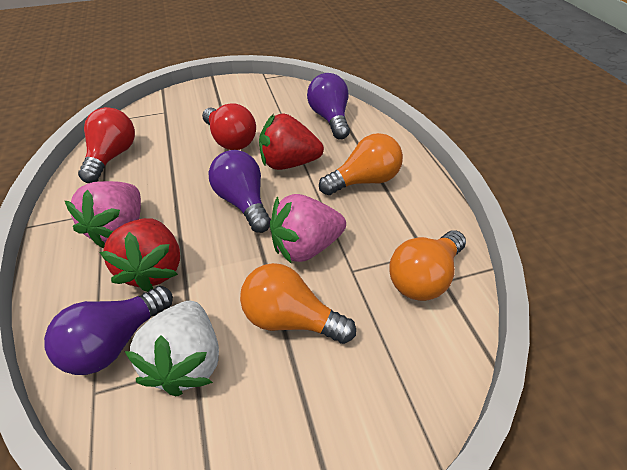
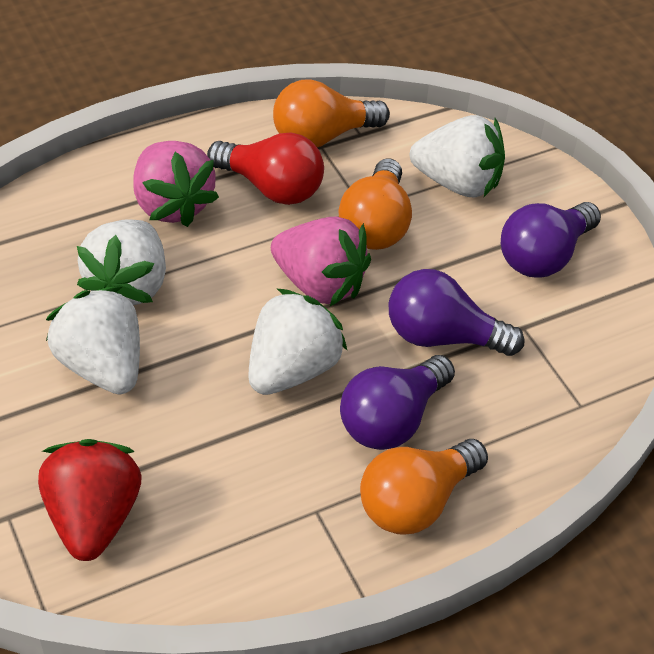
red light bulb: [78,107,135,183] [202,103,256,150] = 2 -> [207,132,324,205] = 1
red strawberry: [100,218,180,292] [259,113,324,170] = 2 -> [38,439,142,561] = 1
white strawberry: [125,301,219,396] = 1 -> [46,287,140,394] [77,219,166,305] [248,289,348,395] [410,115,505,198] = 4

